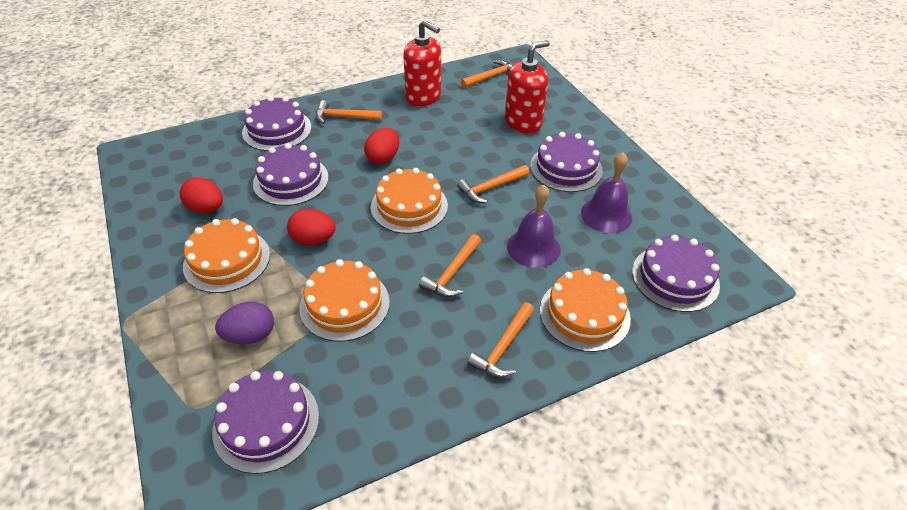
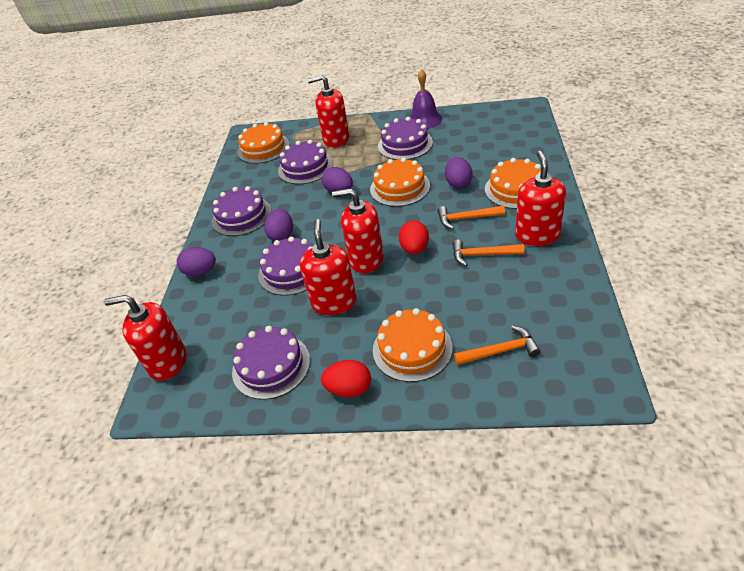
orange hammer: [316,100,382,124] [419,234,481,297] [457,165,529,203] [461,60,512,88] [467,302,534,378] = 5 -> [437,206,505,229] [452,240,525,266] [454,326,541,365] = 3
purple bell: [507,185,561,268] [581,152,632,233] = 2 -> [410,69,442,129] = 1
purple egg: [215,302,274,344] = 1 -> [177,247,216,276] [264,209,293,241] [322,167,353,193] [445,157,473,188] = 4
red egg: [179,178,223,213] [287,209,336,245] [364,128,399,164] = 3 -> [321,360,371,397] [399,220,429,255] = 2
red soap dispenser: [403,20,441,107] [505,40,550,133] = 2 -> [104,295,186,381] [300,219,357,315] [308,75,349,147] [332,188,384,274] [515,151,566,246] = 5

